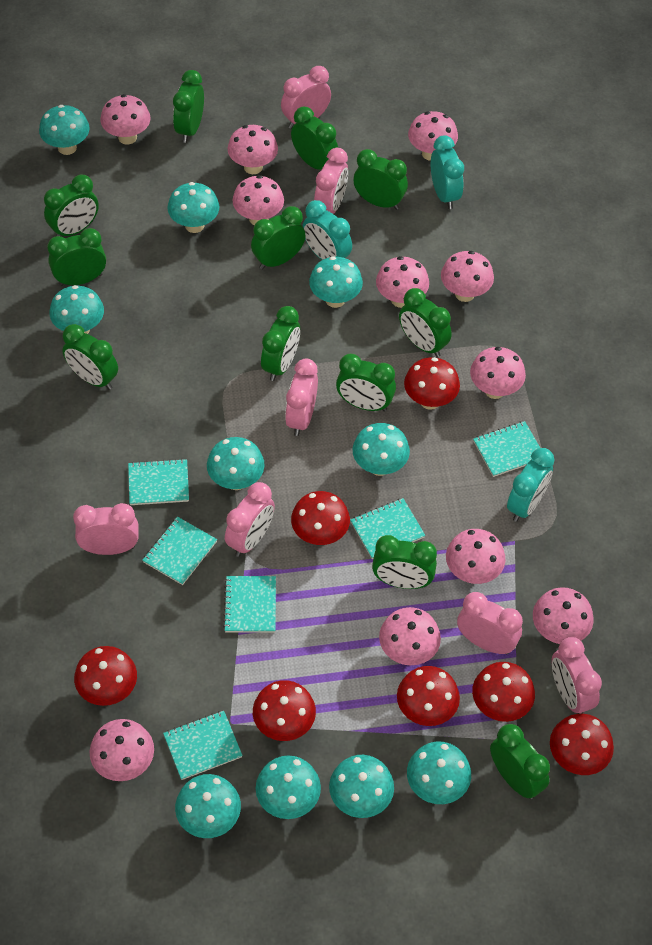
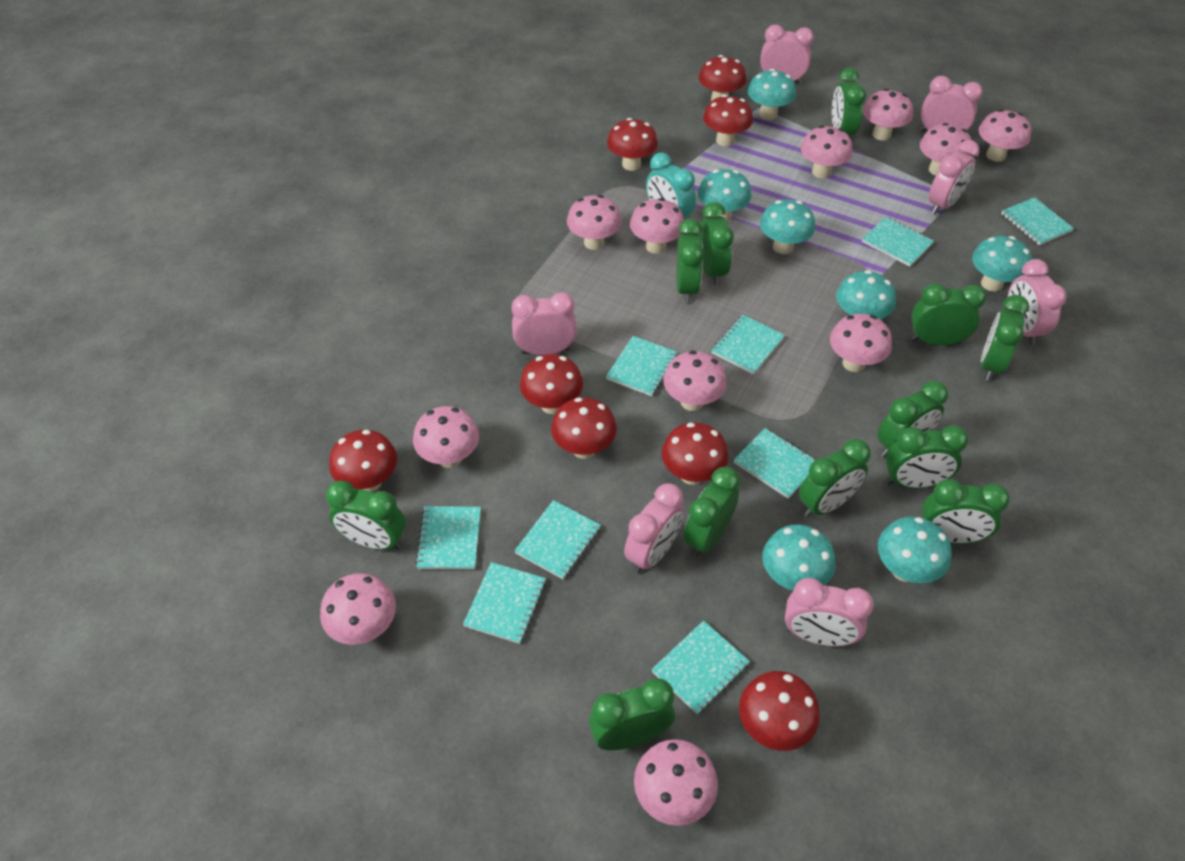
red mushroom: [74,646,137,706] [253,680,316,741] [291,491,350,545] [397,666,460,726] [404,357,460,410] [472,662,535,722] [550,714,614,775] = 7 -> [329,430,397,492] [520,354,583,414] [551,397,617,459] [607,118,658,171] [661,423,729,485] [699,55,746,101] [703,95,753,147] [739,671,820,751] = 8
turquoise clock: [302,200,352,260] [431,135,464,209] [507,448,555,522] = 3 -> [646,152,696,218] = 1
turquoise mushroom: [39,105,90,155] [49,285,104,334] [168,182,220,233] [175,774,241,838] [207,437,265,490] [256,755,321,819] [309,256,363,308] [329,755,394,818] [353,423,410,476] [407,742,471,804] = 10 -> [698,169,751,222] [748,69,796,120] [760,199,815,254] [762,524,835,590] [836,270,896,319] [878,517,952,583] [972,236,1032,292] = 7
turquoise notebook: [128,459,189,505] [142,517,217,585] [163,711,243,780] [223,576,276,633] [350,498,425,559] [473,421,540,477] = 6 -> [415,506,481,570] [463,562,546,644] [514,500,601,579] [606,336,678,396] [651,621,750,714] [711,315,785,374] [734,428,816,499] [862,217,934,266] [1001,197,1074,245] = 9

